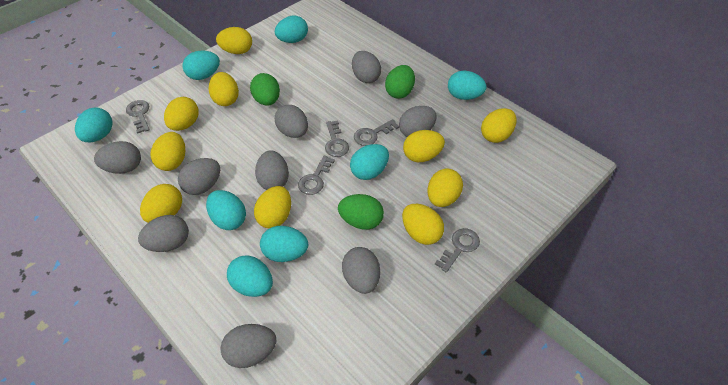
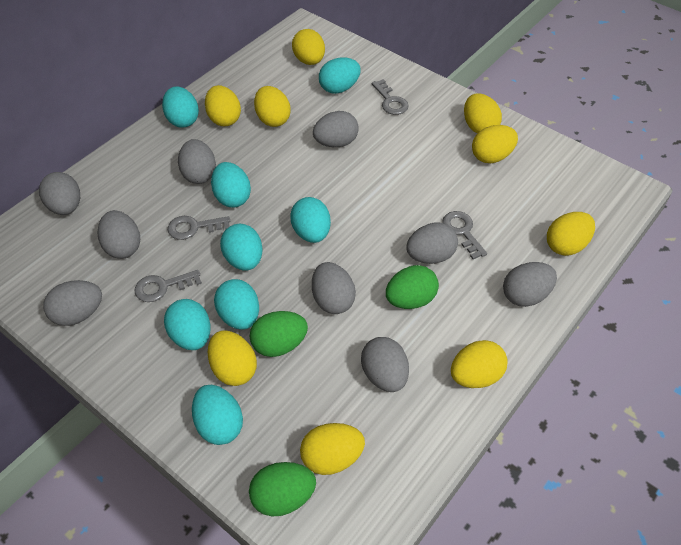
grey key: [126,100,150,134] [298,156,335,195] [325,120,349,157] [354,119,399,146] [435,228,480,273] = 5 -> [134,270,202,302] [168,216,230,240] [372,79,409,115] [442,211,487,259] = 4
yellow egg: [140,184,182,223] [150,132,185,171] [164,97,199,131] [209,72,239,106] [216,27,252,54] [254,186,291,228] [402,204,444,245] [403,130,445,162] [428,168,463,207] [481,108,517,143] = 10 -> [205,85,241,126] [208,330,257,386] [254,86,291,127] [292,29,325,65] [300,423,365,475] [451,340,508,388] [464,93,502,133] [472,125,518,163] [547,212,595,256] = 9

